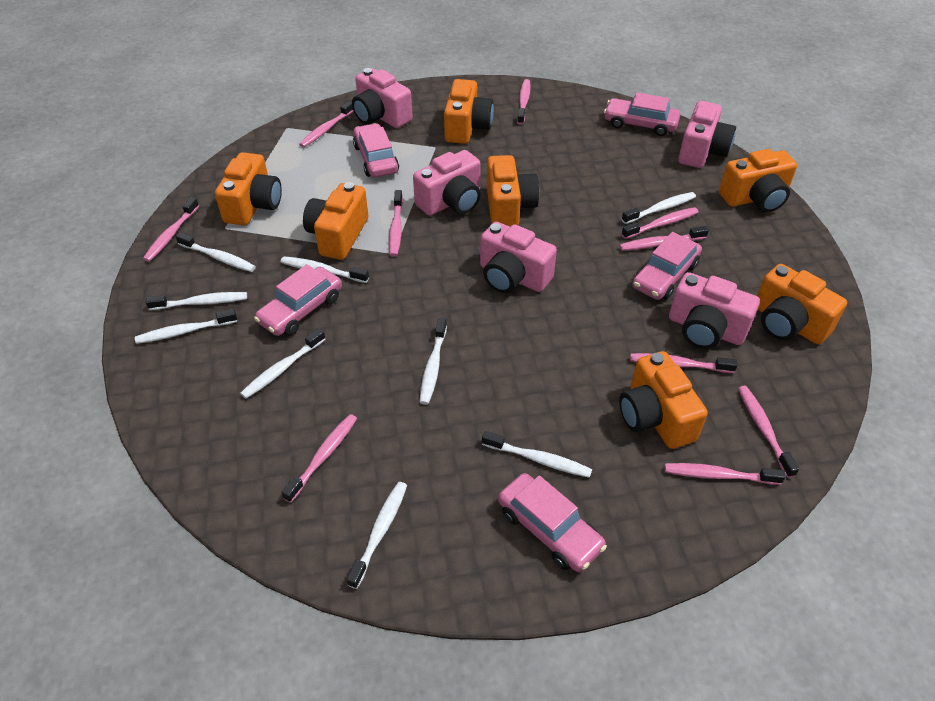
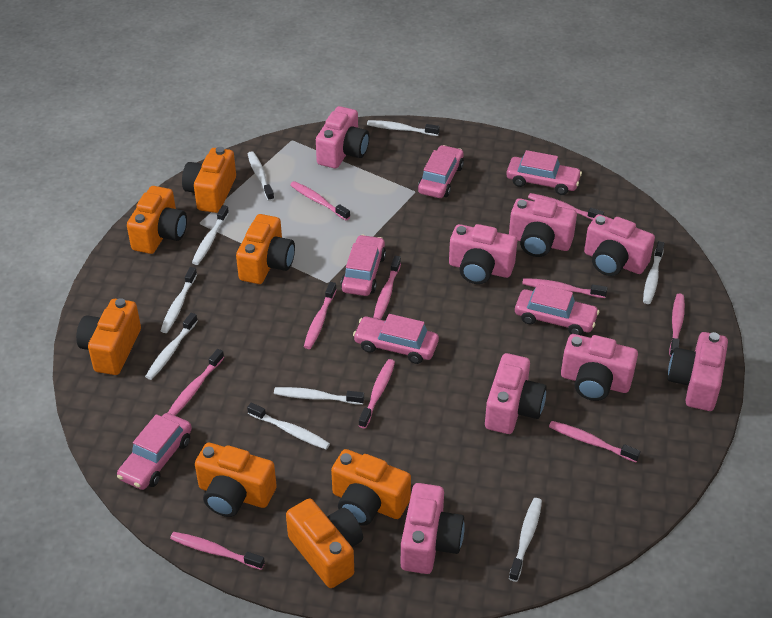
pink camera: [352,68,413,128] [413,150,481,216] [480,222,557,293] [669,272,760,349] [678,101,736,168] = 5 -> [316,106,369,168] [401,483,465,574] [449,224,517,284] [485,353,547,434] [509,198,577,257] [561,334,638,401] [584,214,655,276] [668,332,728,411] = 8
pink car: [254,264,342,336] [353,123,399,178] [498,473,607,572] [604,93,680,136] [633,232,702,300] = 5 -> [117,413,192,490] [341,235,386,296] [353,314,439,364] [418,145,464,198] [506,150,582,195] [515,284,600,335] = 6

